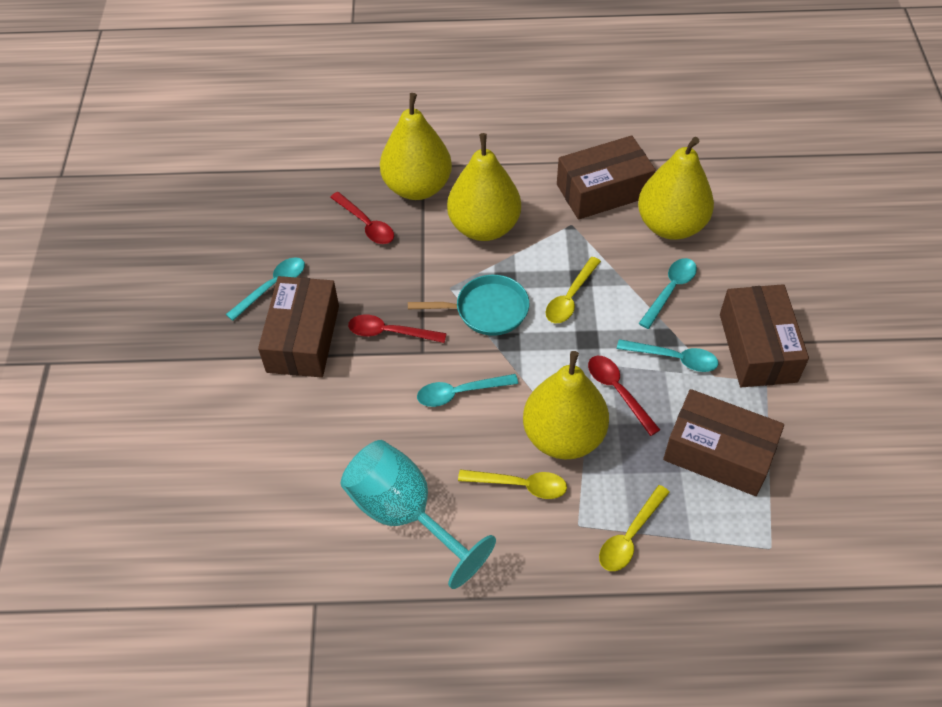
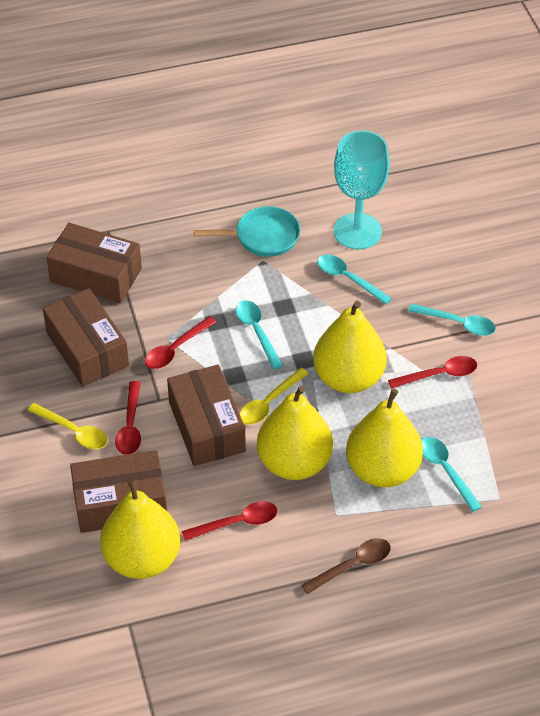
brown spoon: none = 0 -> [301,538,391,594] = 1
red spoon: [330,192,394,244] [348,314,447,343] [588,356,660,436] = 3 -> [115,381,141,455] [145,316,216,369] [182,501,278,541] [388,356,477,389] = 4
yellow spoon: [458,469,567,499] [545,257,601,323] [599,485,670,571] = 3 -> [28,403,108,449] [239,368,309,425] = 2

